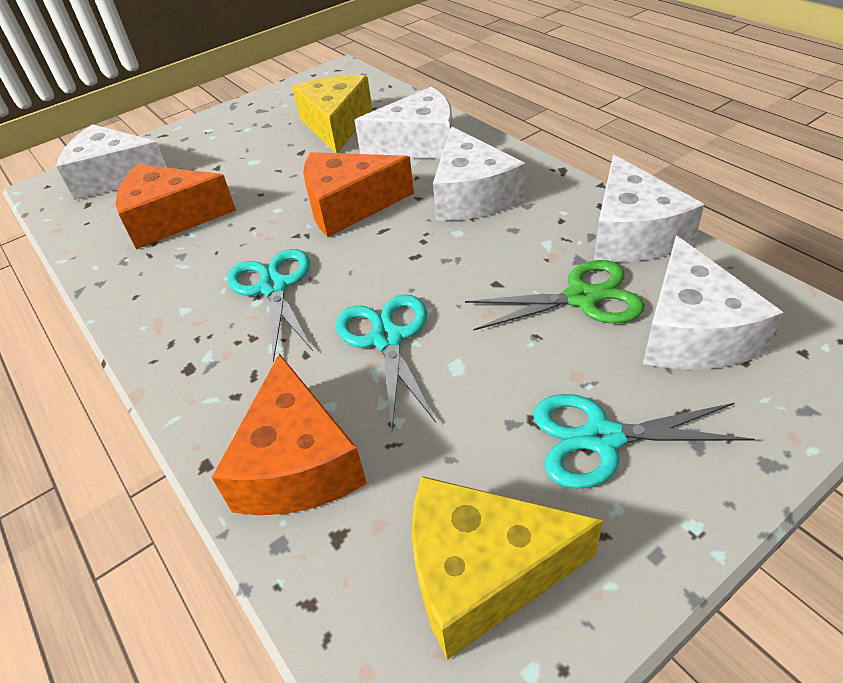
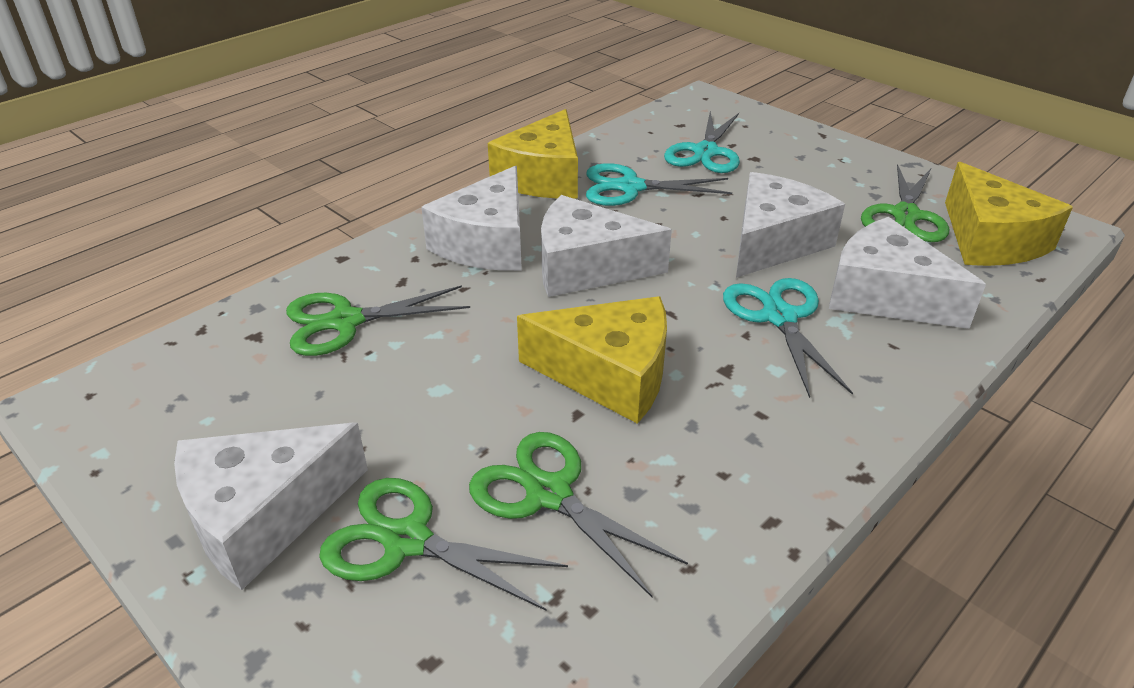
green scissors: [465,260,645,330] = 1 -> [286,285,470,356] [319,478,568,611] [469,432,688,597] [861,164,949,242] = 4
orange cheese: [116,164,236,249] [212,353,367,515] [303,152,414,237] = 3 -> none = 0
yellow cheese: [292,75,373,153] [412,476,603,660] = 2 -> [488,109,578,199] [517,296,667,424] [945,162,1073,266] = 3

